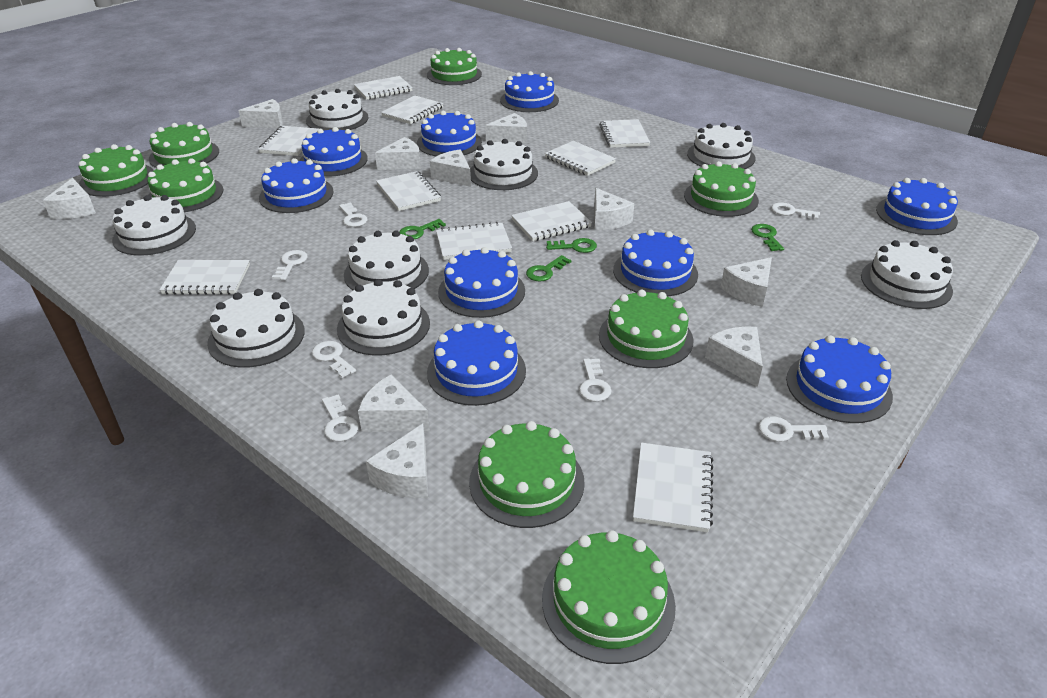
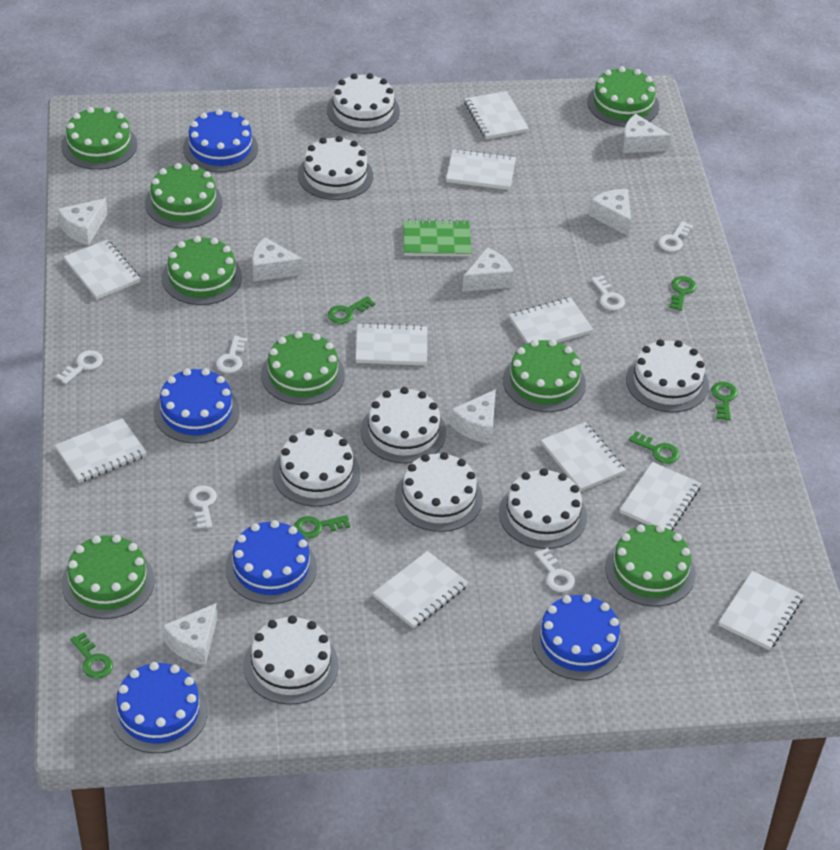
blue cake: [259,158,334,213] [299,127,368,177] [417,111,482,156] [427,320,526,406] [438,247,525,318] [500,71,559,112] [613,230,698,297] [786,335,893,423] [876,178,958,235] = 9 -> [110,662,208,753] [154,368,240,443] [183,109,258,173] [225,520,317,604] [532,594,625,681] = 5
green key: [399,219,446,239] [526,255,571,281] [546,238,597,253] [751,224,784,251] = 4 -> [70,632,113,679] [294,515,350,538] [328,296,375,324] [628,431,680,464] [669,276,696,311] [711,382,738,420] = 6
green notebook: none = 0 -> [403,219,472,257] = 1
white cheese: [43,178,96,219] [238,99,283,128] [358,375,430,432] [366,424,428,498] [375,137,421,170] [430,149,471,187] [485,113,527,144] [594,188,634,230] [705,326,763,387] [721,257,772,307] = 10 -> [58,198,107,245] [163,603,217,666] [252,237,303,282] [450,389,496,444] [462,247,513,292] [589,189,631,237] [622,114,671,153] = 7
white key: [272,250,308,280] [312,341,356,378] [322,394,359,441] [339,202,368,227] [579,358,612,402] [759,416,829,442] [771,202,820,220] = 7 -> [56,350,103,384] [189,486,217,529] [216,336,247,373] [534,548,575,592] [591,275,625,310] [658,221,693,252] = 6

